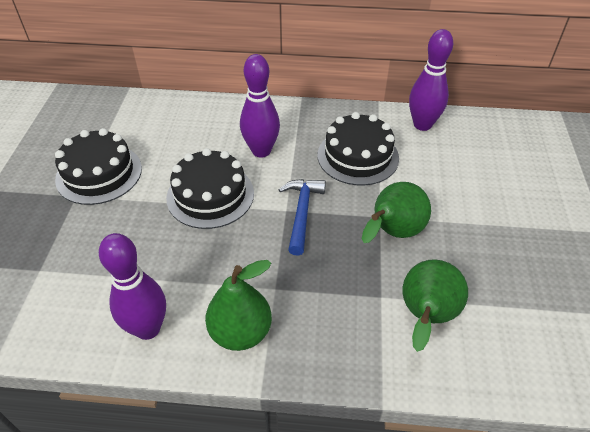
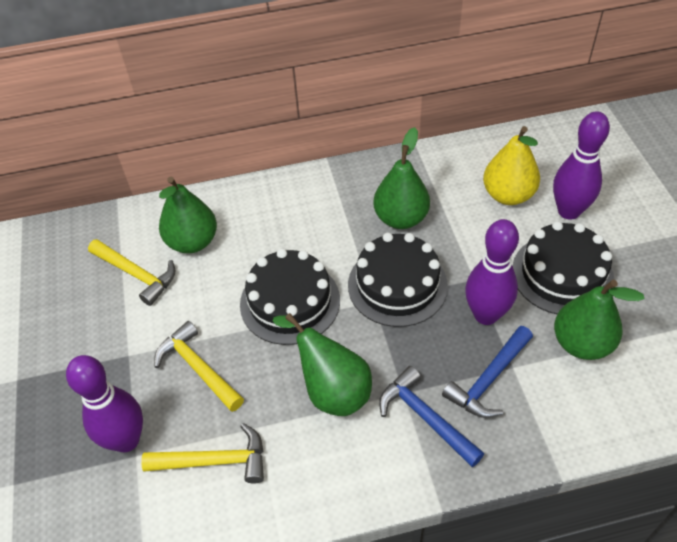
blue hammer: [278,179,326,256] = 1 -> [379,366,484,467] [442,326,533,418] = 2
green pear: [205,260,272,351] [362,182,431,243] [403,259,468,352] = 3 -> [159,177,217,253] [273,313,372,416] [374,127,430,229] [554,280,644,360] = 4
yellow hammer: none = 0 -> [88,239,175,306] [141,423,264,484] [154,321,244,412] = 3
yellow pear: none = 0 -> [483,126,540,205] = 1

